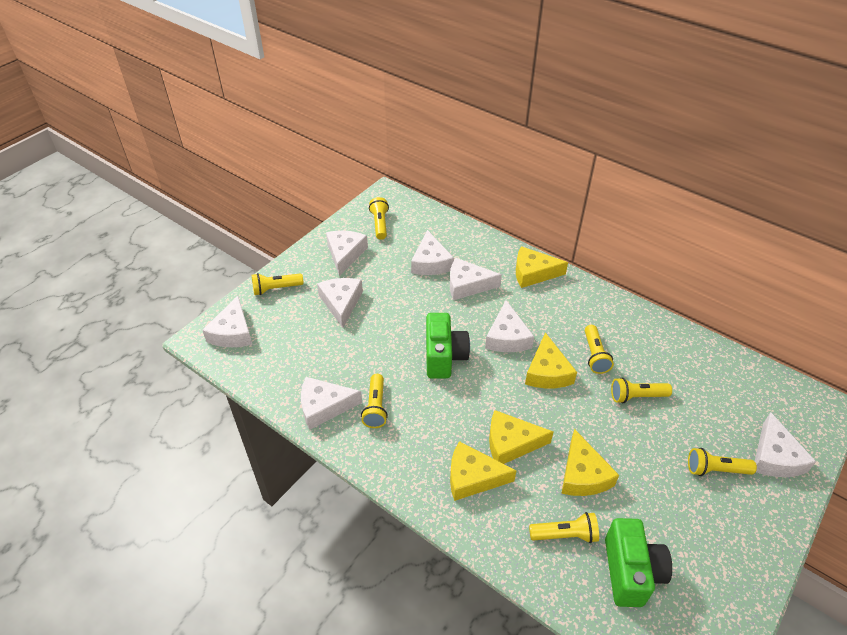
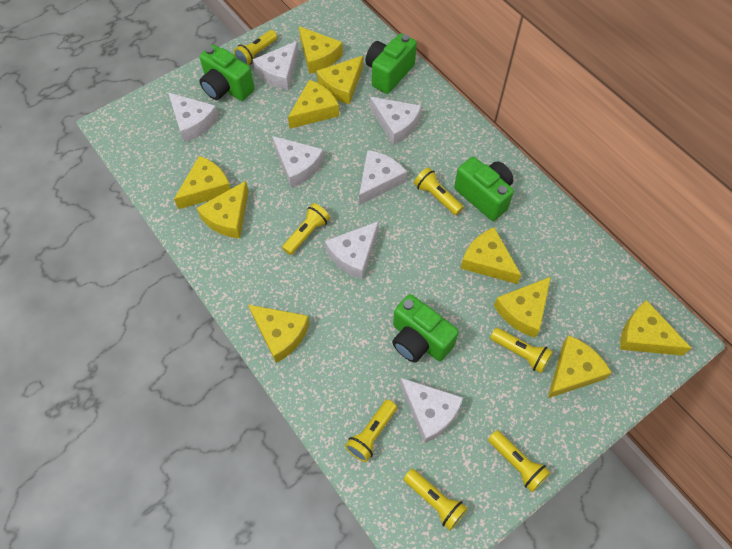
green camera: [426,313,470,378] [605,518,672,607] = 2 -> [200,45,255,101] [365,33,417,94] [392,294,459,363] [454,157,514,221] = 4
white cheese: [202,296,253,347] [301,377,362,430] [317,278,363,328] [326,231,368,276] [411,230,454,275] [450,258,502,300] [485,300,534,352] [755,412,816,477] = 8 -> [168,93,219,142] [252,41,299,90] [272,136,324,188] [325,221,379,279] [359,150,407,205] [370,97,421,145] [400,378,463,444] = 7
yellow cheese: [450,441,516,501] [489,410,553,464] [516,246,568,288] [525,332,577,388] [561,429,619,496] = 5 -> [174,156,231,209] [197,181,249,238] [248,305,310,363] [288,80,339,128] [299,26,343,74] [317,56,363,104] [460,228,521,284] [494,277,551,338] [548,335,612,398] [620,300,691,356] = 10

